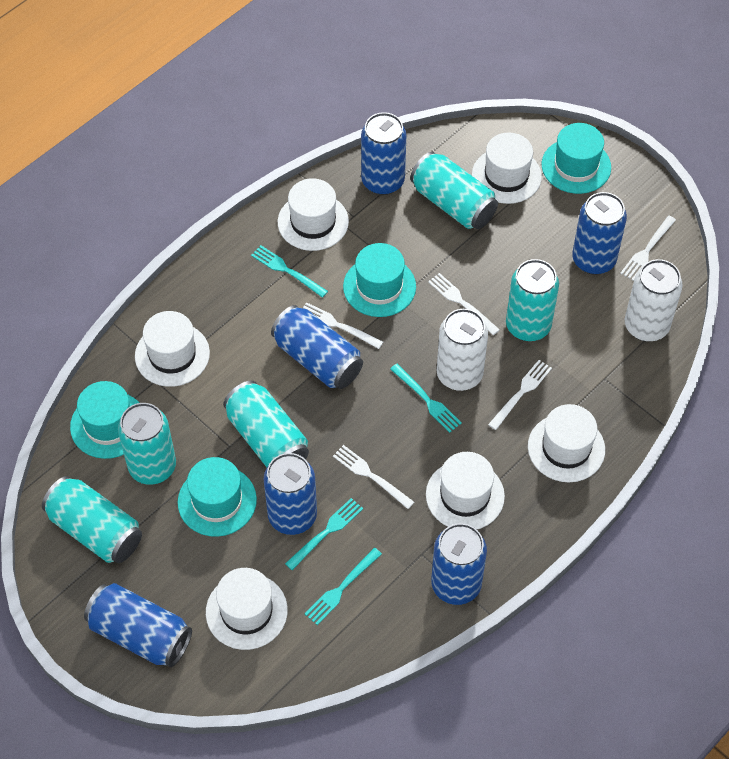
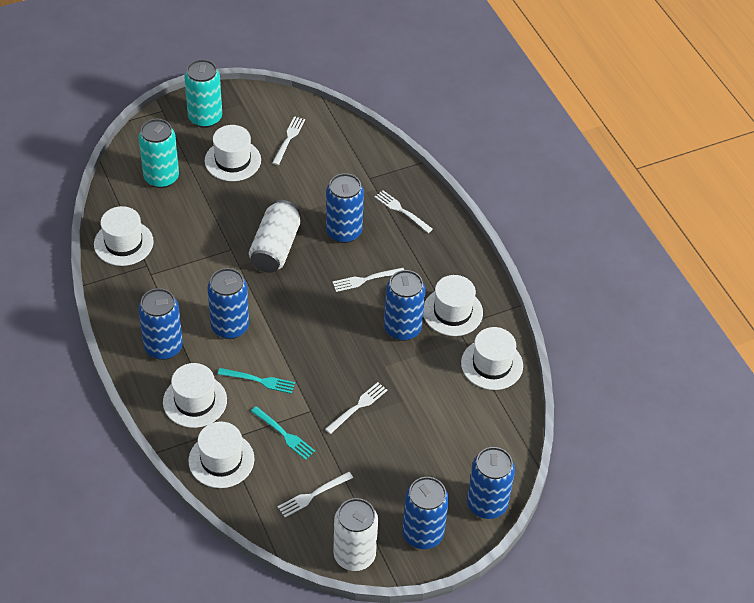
turquoise can: [42,476,142,563] [118,403,176,485] [223,380,309,467] [410,152,498,229] [506,259,559,341] = 5 -> [139,119,179,188] [184,59,222,128] = 2
turquoise fork: [251,245,328,298] [285,498,363,570] [305,548,382,625] [390,364,462,433] = 4 -> [218,368,295,394] [251,406,315,460] = 2
turquoise hat: [70,381,139,459] [178,457,257,537] [343,243,416,317] [542,123,611,194] = 4 -> none = 0

